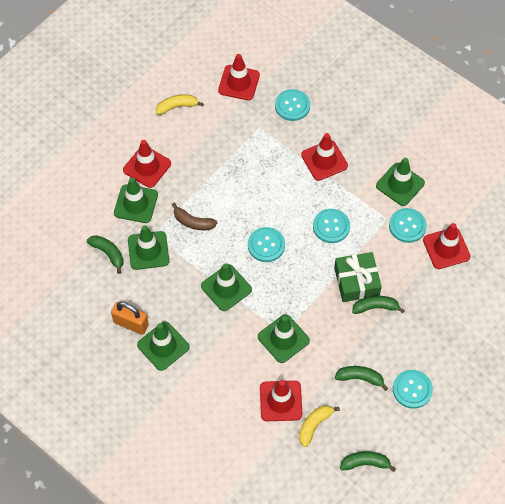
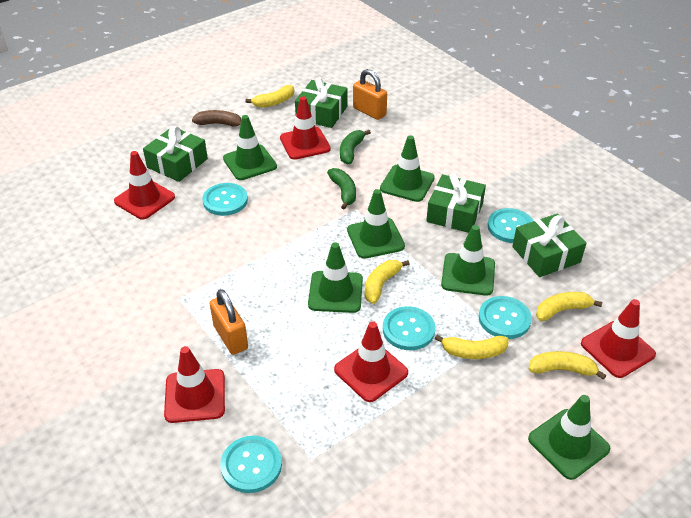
green banana: [87,235,123,274] [335,366,388,391] [340,451,396,472] [352,296,405,314] = 4 -> [327,168,356,209] [340,130,371,165] = 2
green gift: [334,252,382,302] = 1 -> [143,126,208,182] [295,77,348,128] [426,174,486,233] [512,214,586,277] = 4
orange padlock: [111,302,149,335] = 1 -> [209,289,248,355] [353,69,387,120] = 2
yellow banana: [156,94,204,115] [299,405,340,447] = 2 -> [245,85,294,108] [365,260,410,304] [435,335,509,359] [529,351,606,380] [536,292,602,321] = 5

